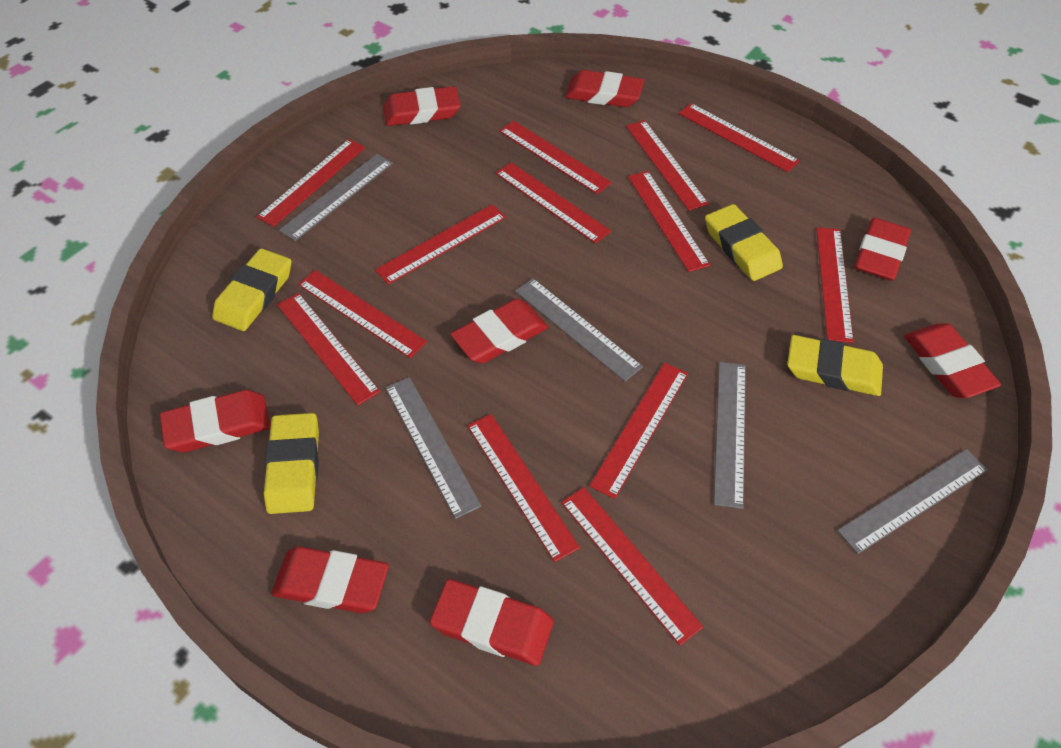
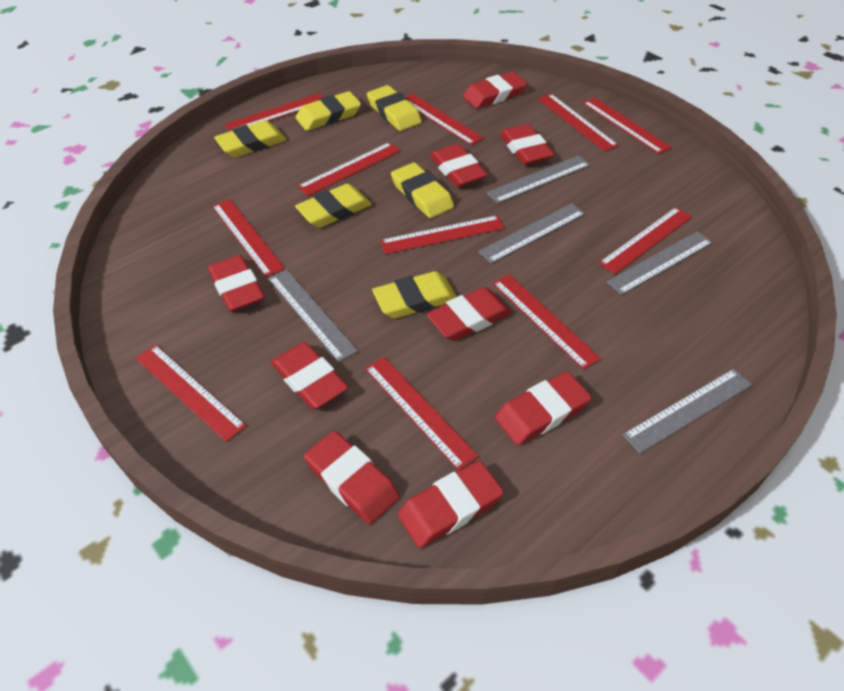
red eraser: [160,390,271,452] [271,546,389,613] [383,86,461,126] [430,579,554,666] [450,299,548,363] [565,70,644,107] [854,218,911,281] [904,323,1001,398] = 8 -> [208,255,265,312] [270,342,348,409] [304,431,400,524] [397,461,504,548] [426,287,512,341] [430,144,488,187] [463,72,527,109] [495,371,591,445] [500,124,554,165] = 9
red ruler: [257,139,365,227] [277,293,380,405] [298,270,427,358] [375,204,506,285] [467,414,580,562] [496,162,611,244] [499,121,612,194] [561,487,703,646] [589,363,688,499] [626,120,709,211] [628,171,710,272] [679,103,800,172] [816,227,854,343] = 13 -> [136,345,246,442] [212,199,285,277] [224,93,323,131] [298,142,401,196] [365,357,479,471] [380,215,505,254] [406,93,484,146] [493,274,601,370] [538,94,619,152] [583,97,672,154] [599,207,692,274] = 11
yellow eraser: [212,248,292,331] [264,413,319,514] [705,204,783,281] [787,335,883,396] = 4 -> [214,120,286,157] [295,183,372,228] [296,91,361,131] [367,85,422,131] [372,271,457,319] [391,162,454,218] = 6

